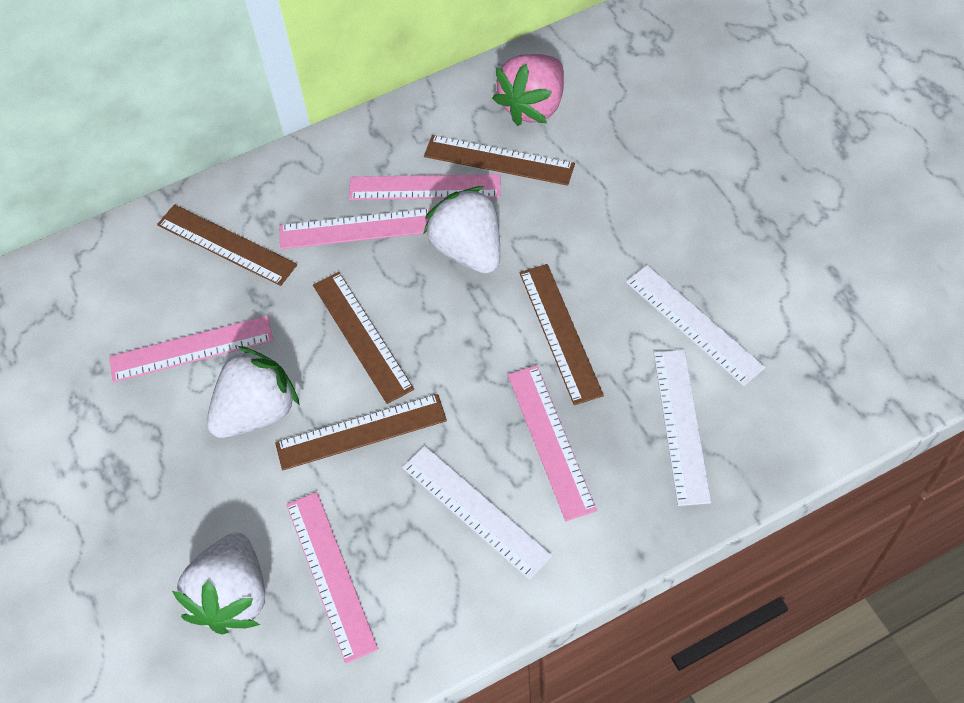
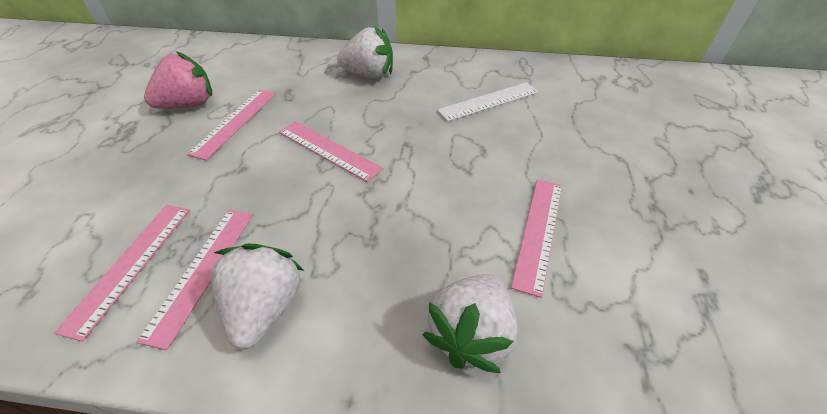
brown ruler: [157,204,297,286] [275,394,447,470] [313,272,414,404] [424,135,575,186] [520,264,604,405] = 5 -> none = 0
white ruler: [402,446,552,580] [626,265,766,386] [654,350,711,506] = 3 -> [437,82,539,122] = 1

